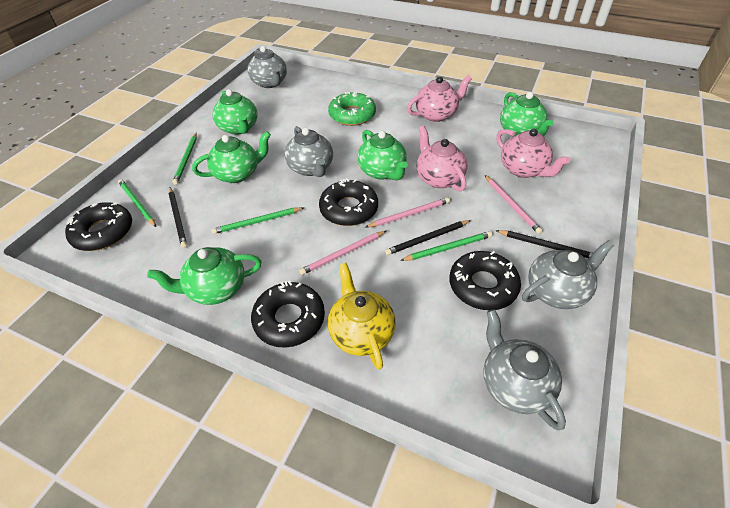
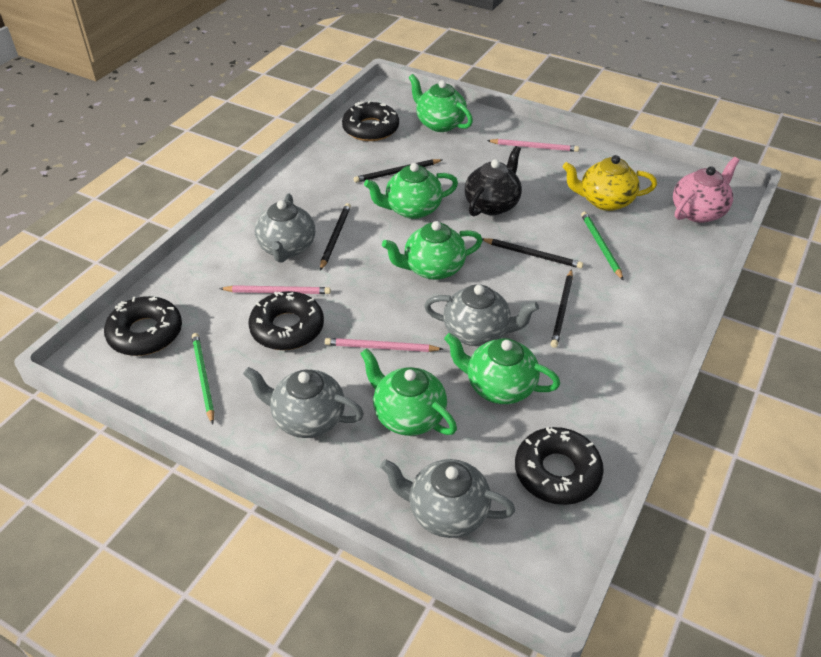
black pencil: [168,188,187,248] [385,220,471,255] [495,230,593,258] = 3 -> [320,203,351,271] [354,159,442,183] [482,238,583,269] [551,269,573,348] = 4
black teapot: none = 0 -> [465,146,522,216] = 1
green donut: [328,92,376,126] = 1 -> none = 0
green pencil: [118,179,156,227] [172,132,197,185] [211,207,304,234] [400,231,492,261] = 4 -> [192,333,214,424] [581,211,623,280] = 2
pink teapot: [407,75,472,122] [417,125,468,192] [496,129,570,178] = 3 -> [673,157,740,223] = 1

